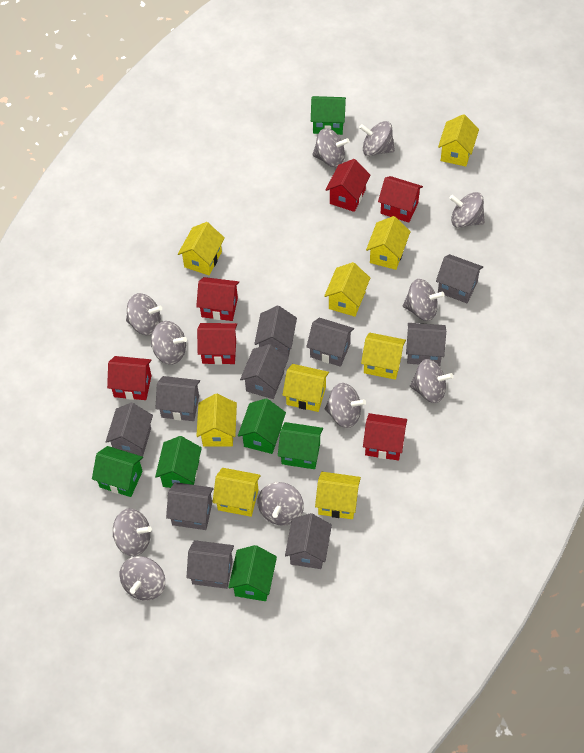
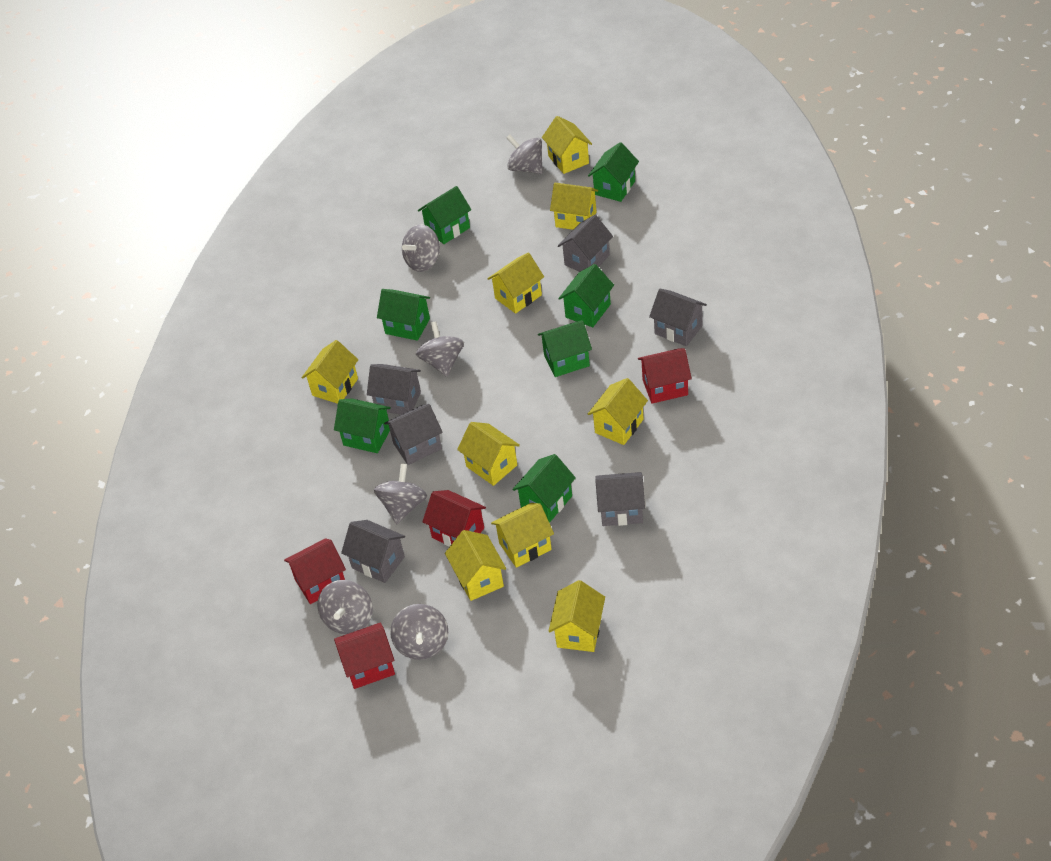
green house: [92,446,143,497] [155,436,202,488] [228,545,277,601] [238,398,286,454] [278,422,323,469] [311,96,346,135] = 6 -> [334,398,391,453] [377,289,430,341] [418,186,471,244] [512,454,576,523] [538,320,592,377] [558,264,614,327] [588,142,639,202] = 7
grey house: [106,403,153,457] [155,376,200,421] [166,482,214,530] [186,540,234,589] [240,344,288,399] [254,305,297,358] [285,513,332,569] [306,318,354,367] [406,323,446,366] [436,254,483,303] = 10 -> [341,520,405,583] [367,364,421,415] [384,404,443,465] [558,215,613,272] [595,472,645,526] [649,289,707,346] = 6
grey spinning top: [113,508,152,556] [119,556,165,600] [126,293,162,335] [151,321,187,365] [257,482,304,526] [312,128,350,167] [325,383,366,428] [359,121,395,156] [403,279,444,321] [410,359,453,403] [449,192,485,228] = 11 -> [317,580,373,635] [374,463,427,524] [390,604,448,660] [402,224,440,272] [416,321,464,377] [506,135,543,174] = 6
red house: [107,356,152,400] [196,277,239,321] [197,323,237,365] [326,159,370,212] [363,413,407,461] [378,176,423,223] = 6 -> [284,538,346,604] [334,623,395,689] [423,490,486,547] [638,348,692,404] = 4

